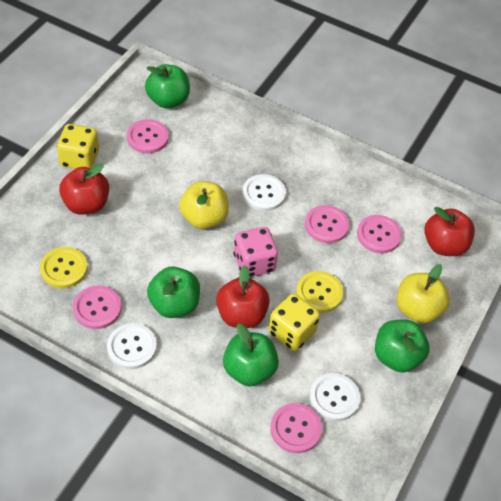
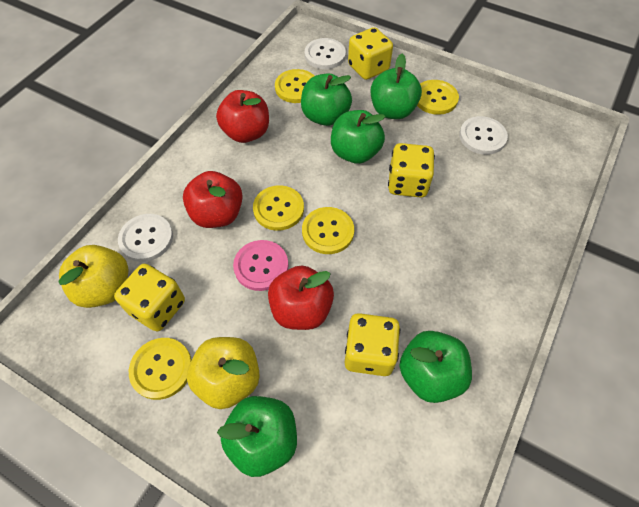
green apple: [145,64,190,108] [147,266,200,318] [223,323,279,387] [375,320,430,373] = 4 -> [217,396,297,477] [301,73,352,126] [331,110,386,164] [371,54,422,119] [399,331,472,403] = 5
pink button: [73,285,121,329] [127,119,169,153] [271,403,322,453] [305,205,349,243] [357,215,402,253] = 5 -> [233,240,288,291] = 1
pink dice: [233,227,278,277] = 1 -> none = 0
yellow button: [40,247,88,288] [296,271,343,313] = 2 -> [129,338,192,400] [253,185,304,231] [275,69,314,103] [302,207,354,254] [417,80,459,115] = 5
yellow dice: [57,124,99,169] [269,294,320,351] = 2 -> [114,264,185,331] [344,313,400,376] [348,27,393,80] [388,143,435,198] = 4

